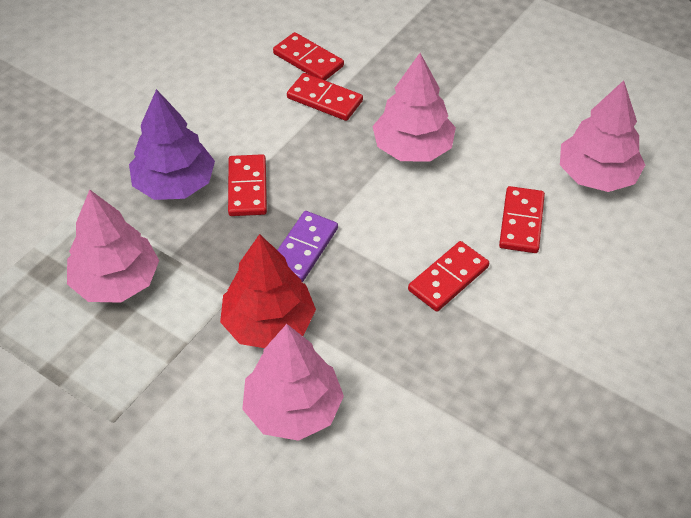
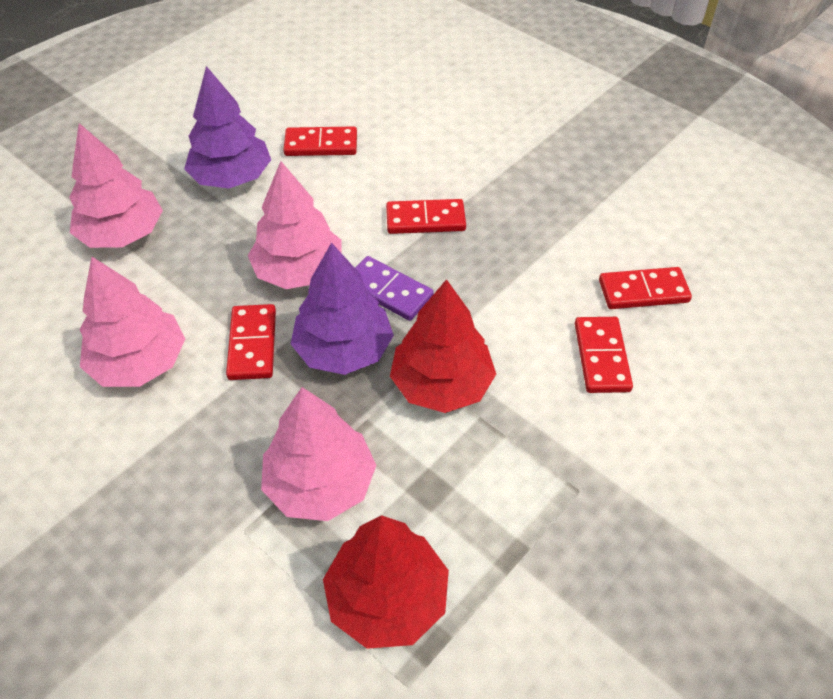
purple tree: [129,89,215,200] = 1 -> [184,66,271,189] [291,242,394,375] = 2
red tree: [220,234,316,348] = 1 -> [323,515,449,649] [390,279,496,413] = 2

